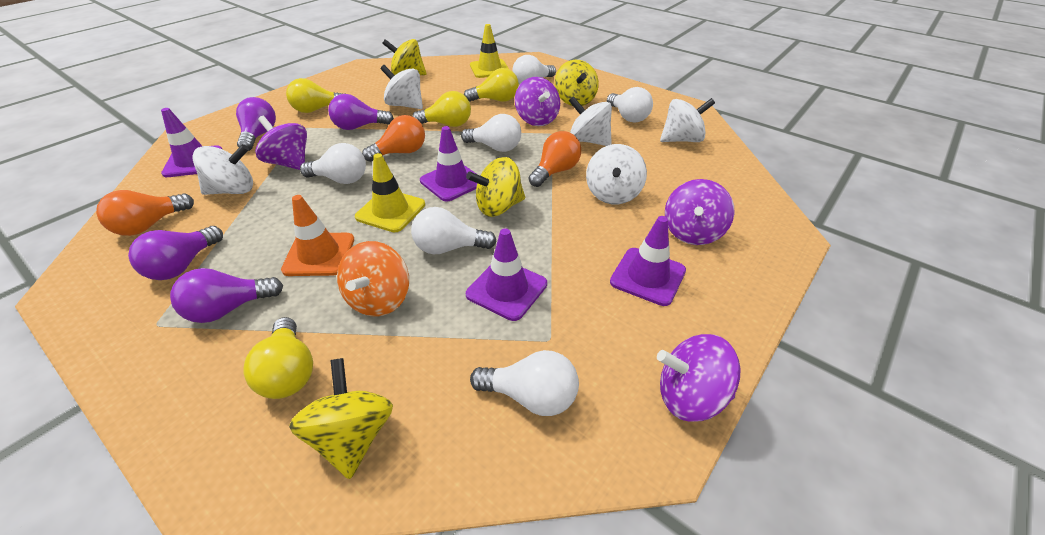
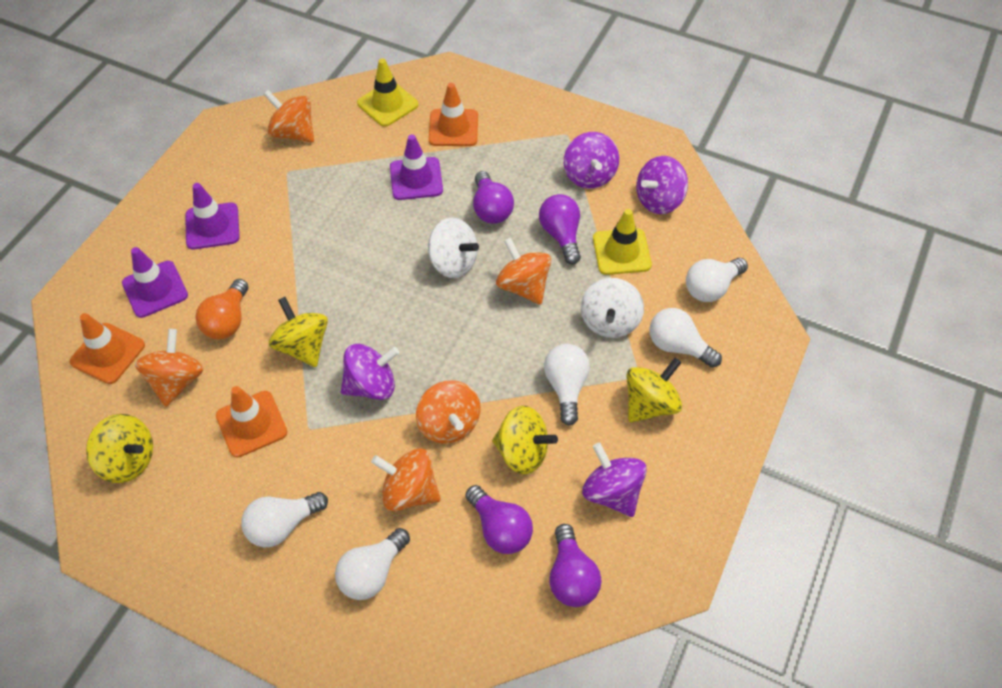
orange light bulb: [96,190,194,236] [362,115,425,162] [529,131,581,187] = 3 -> [196,279,249,340] = 1
orange spinning top: [337,241,409,317] = 1 -> [135,329,204,407] [263,90,314,143] [371,448,441,511] [416,380,481,444] [496,237,551,305] = 5
orange traffic cone: [281,195,354,276] = 1 -> [70,313,145,384] [216,386,287,458] [429,83,478,146] = 3
purple traffic cone: [161,108,223,177] [420,126,477,201] [466,228,547,321] [610,216,686,306] = 4 -> [122,247,188,318] [185,183,240,249] [390,134,443,200] = 3
white light bulb: [300,143,366,184] [411,207,497,254] [461,114,521,152] [470,350,579,416] [512,55,556,85] [607,87,653,123] = 6 -> [241,492,328,547] [335,528,410,600] [544,344,590,426] [649,308,722,368] [686,258,748,302] = 5
white spinning top: [193,144,253,195] [380,65,423,109] [569,96,612,146] [586,144,647,204] [660,98,715,142] = 5 -> [428,217,479,278] [581,278,644,338] = 2
yellow light bulb: [244,317,313,399] [286,78,345,113] [412,91,471,127] [464,68,519,102] = 4 -> none = 0

